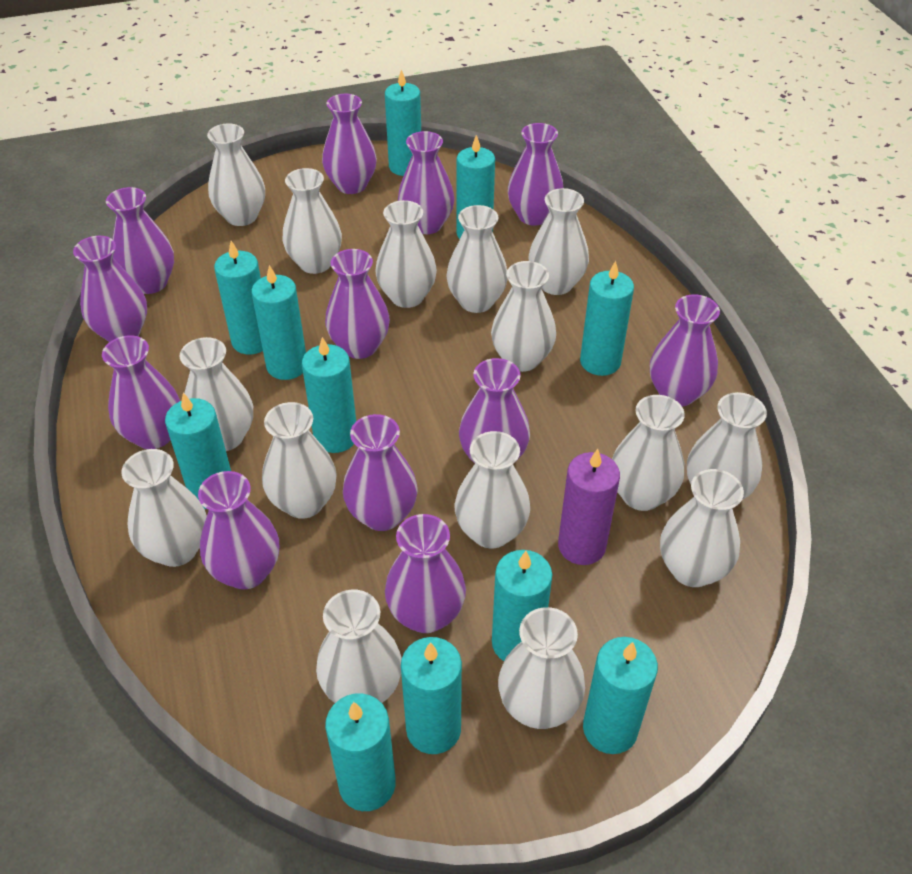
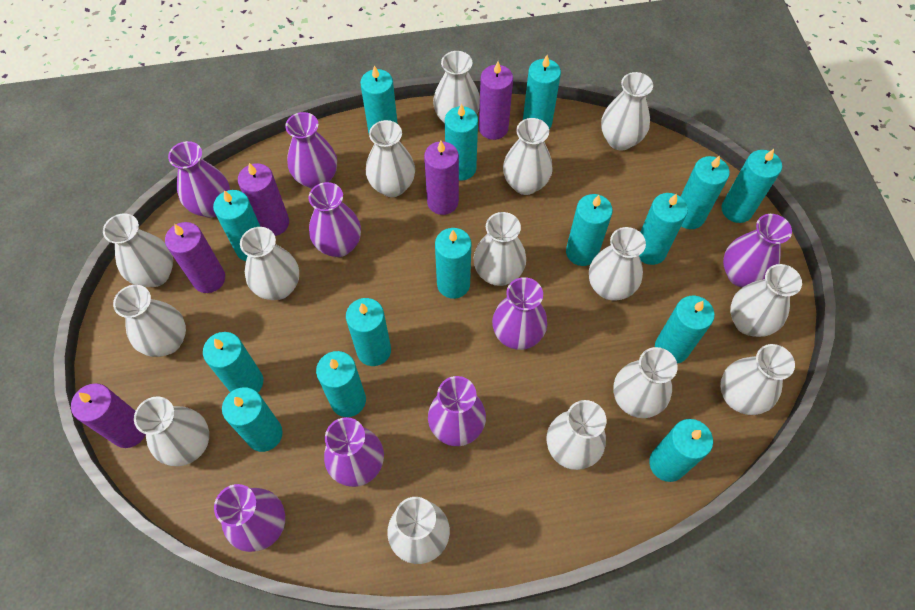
purple candle: [558,449,620,565] = 1 -> [71,383,146,448] [165,222,225,293] [238,163,289,236] [424,141,459,215] [479,61,513,140] = 5
purple vase: [73,236,147,342] [102,335,180,449] [106,187,174,294] [198,471,279,589] [322,94,377,194] [325,249,390,359] [343,414,418,531] [385,514,466,633] [398,131,454,234] [459,358,530,463] [508,123,563,226] [650,295,720,407] = 12 -> [168,141,230,218] [214,484,285,552] [285,112,337,189] [309,182,361,257] [324,417,384,487] [428,376,486,446] [492,277,547,350] [723,214,792,287] = 8
turquoise candle: [165,393,231,509] [214,241,263,355] [251,265,306,380] [302,337,356,453] [325,693,396,811] [385,69,421,176] [401,637,462,754] [457,135,495,239] [492,550,552,661] [580,261,634,376] [583,637,658,754] = 11 -> [203,332,263,392] [213,190,260,261] [222,387,283,452] [316,351,366,417] [346,298,391,366] [360,65,398,133] [435,228,471,299] [445,104,478,181] [523,55,561,129] [566,194,613,266] [639,193,688,265] [649,419,713,482] [655,296,715,364] [680,156,730,229] [722,149,782,223] = 15

